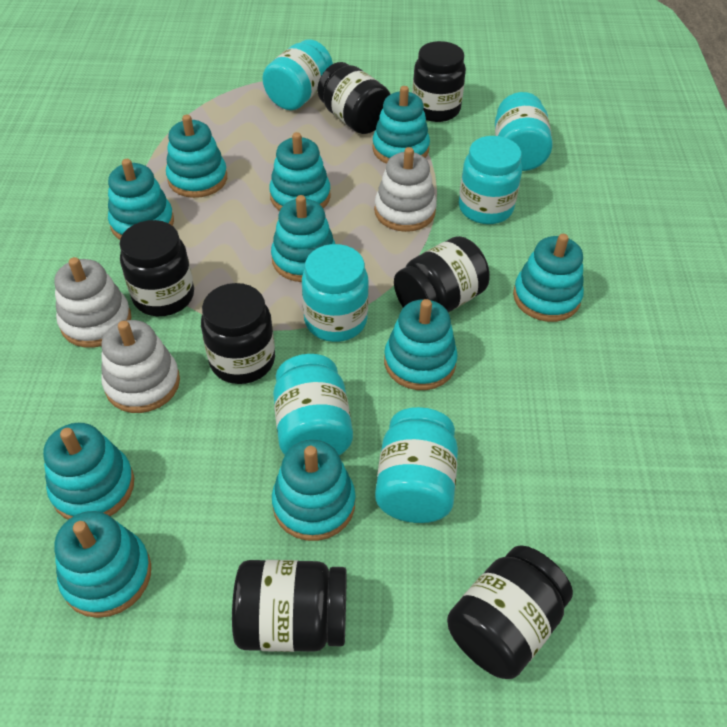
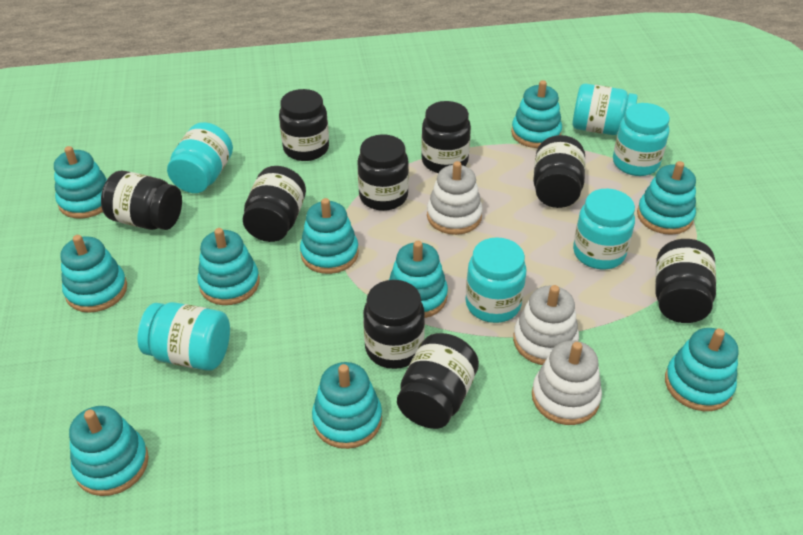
black jar: [119,220,194,316] [201,283,275,384] [232,560,347,652] [317,62,391,134] [394,236,490,312] [412,41,466,122] [447,545,573,679] = 7 -> [101,171,182,230] [243,166,306,242] [279,89,329,161] [357,134,409,211] [363,280,425,369] [397,333,479,429] [421,101,471,173] [533,135,585,208] [655,239,716,323] = 9

